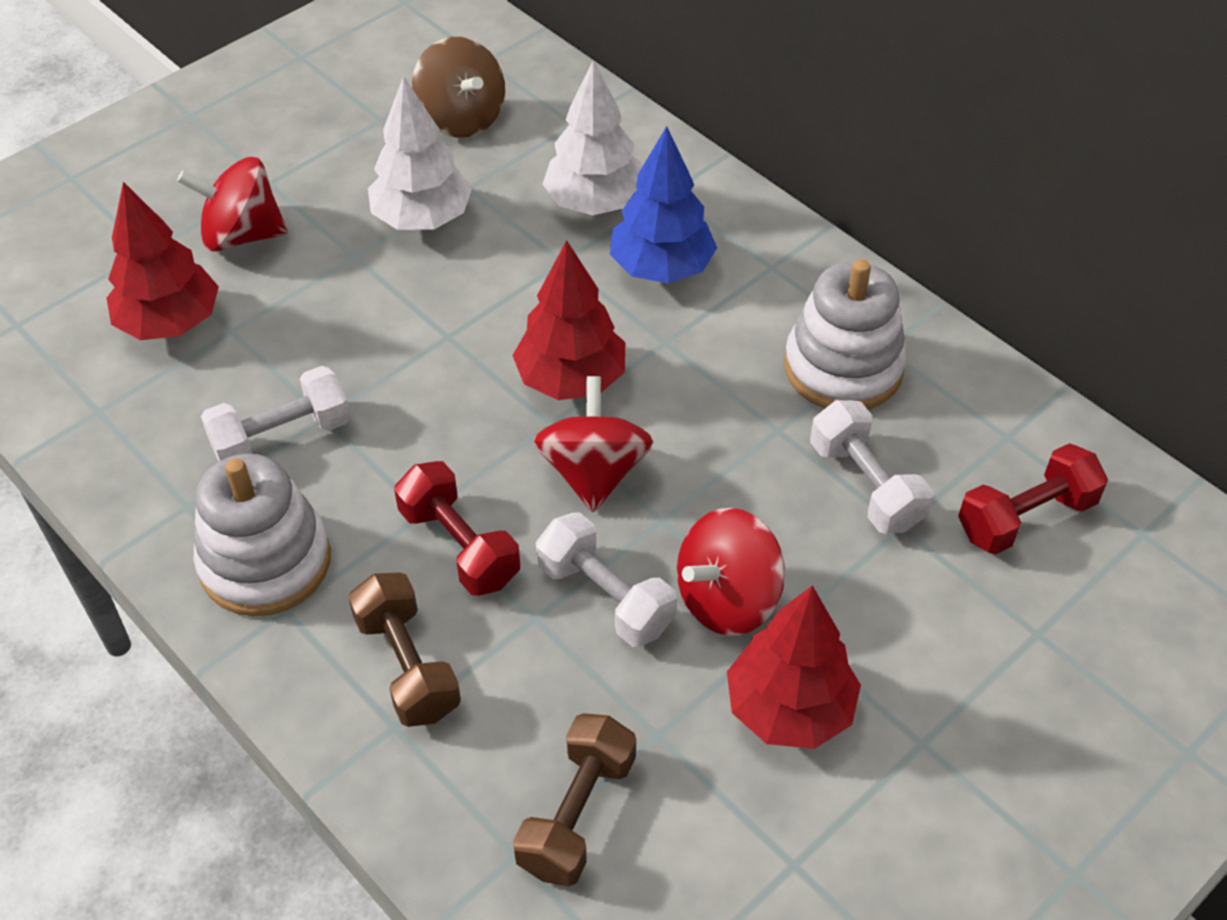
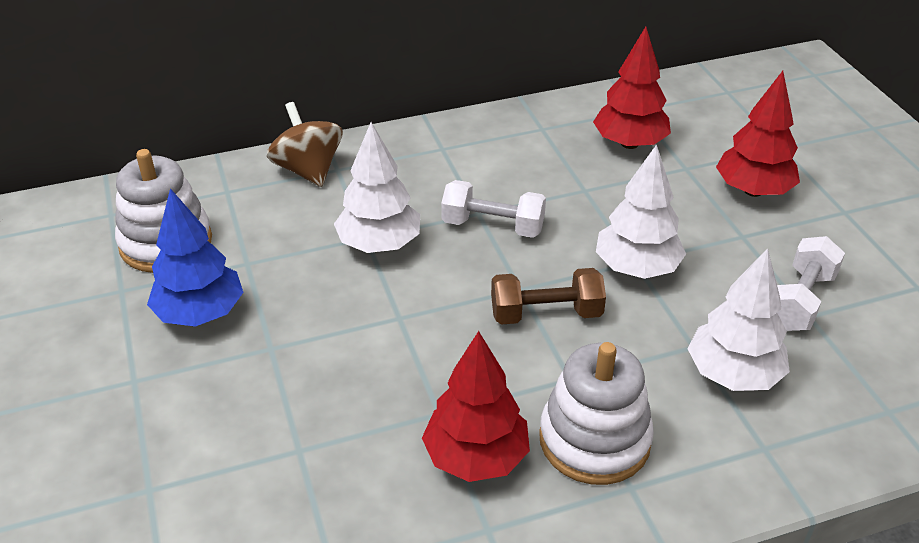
brown dumbbell: [348,572,461,727] [513,713,636,886] = 2 -> [491,268,606,325] = 1
red dumbbell: [394,461,520,596] [958,443,1108,554] = 2 -> none = 0
red spinning top: [177,156,288,252] [534,376,654,512] [677,508,785,636] = 3 -> none = 0
white dumbbell: [201,366,350,461] [536,512,677,647] [810,400,933,534] = 3 -> [441,180,546,238] [777,236,845,331] = 2
white tree: [368,76,472,230] [543,60,642,215] = 2 -> [334,122,420,253] [596,144,686,279] [688,248,790,391] = 3

